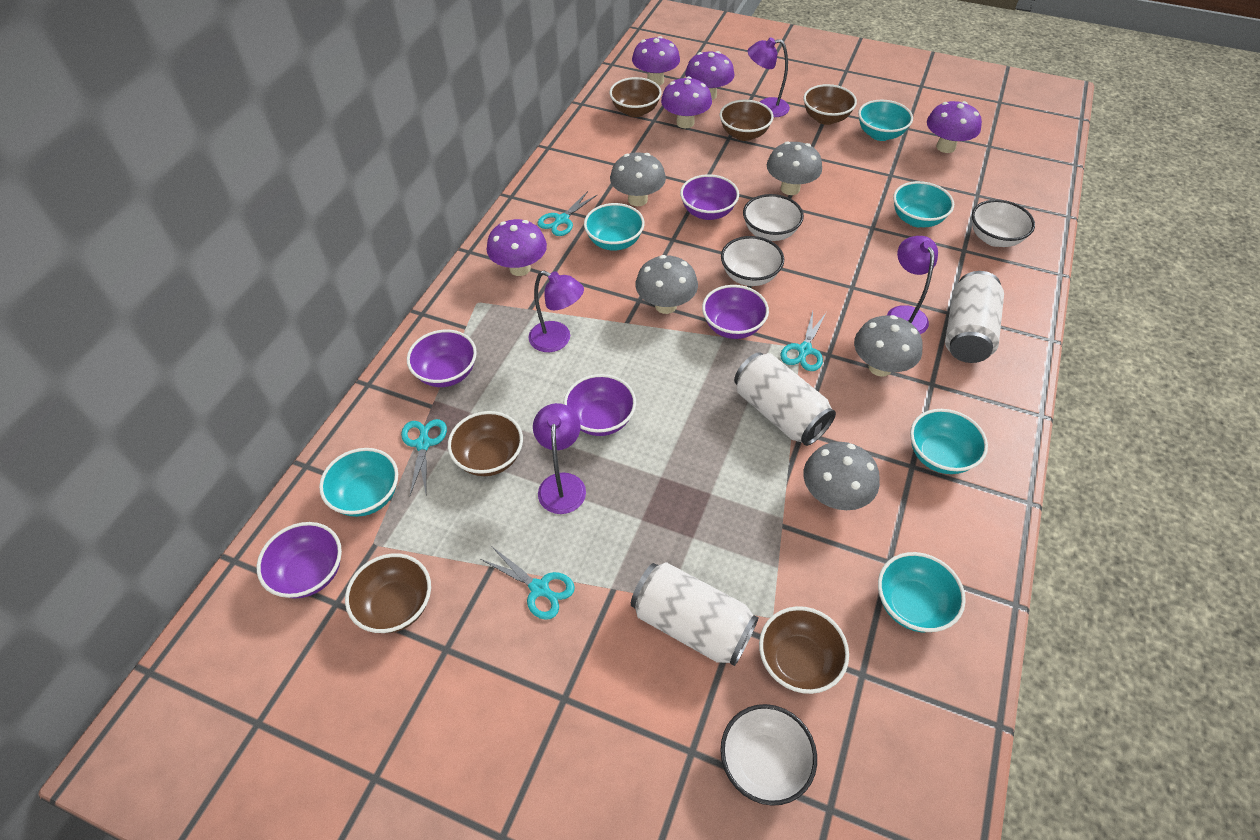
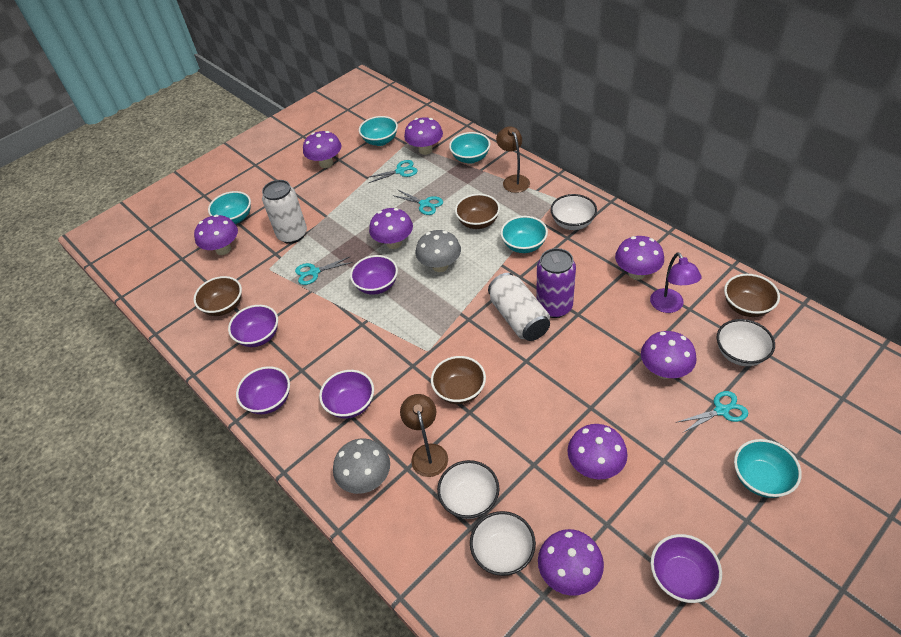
brown bowl: [345,553,431,633] [448,411,523,476] [610,77,662,117] [720,100,773,141] [759,606,849,694] [804,84,857,125] = 6 -> [193,276,242,316] [431,356,486,404] [455,194,500,229] [724,274,780,317] = 4
brown lamp: none = 0 -> [400,394,448,477] [496,126,530,193] = 2
grey mushroom: [610,152,666,206] [635,255,698,314] [767,141,822,195] [803,442,880,510] [854,315,923,377] = 5 -> [333,438,390,494] [416,230,461,272] = 2
purple can: none = 0 -> [536,248,576,318] = 1
purple lamp: [528,271,584,352] [533,403,586,514] [747,37,790,117] [887,236,938,334] = 4 -> [650,252,702,313] = 1
purple mushroom: [487,219,547,276] [632,36,680,86] [661,76,712,128] [685,51,735,100] [927,101,982,153] = 5 -> [194,215,238,255] [303,131,342,168] [369,208,413,249] [404,117,443,155] [538,529,604,596] [567,424,628,479] [615,236,664,280] [641,331,697,379] = 8
turquoise bowl: [319,448,398,517] [584,203,645,251] [858,100,913,141] [878,552,966,632] [893,181,954,227] [910,409,988,474] = 6 -> [208,191,251,224] [359,116,398,146] [449,132,490,164] [500,216,548,253] [734,439,802,498] = 5
white can: [631,562,759,666] [734,352,836,446] [945,271,1004,363] = 3 -> [262,180,307,244] [488,273,550,341] = 2

